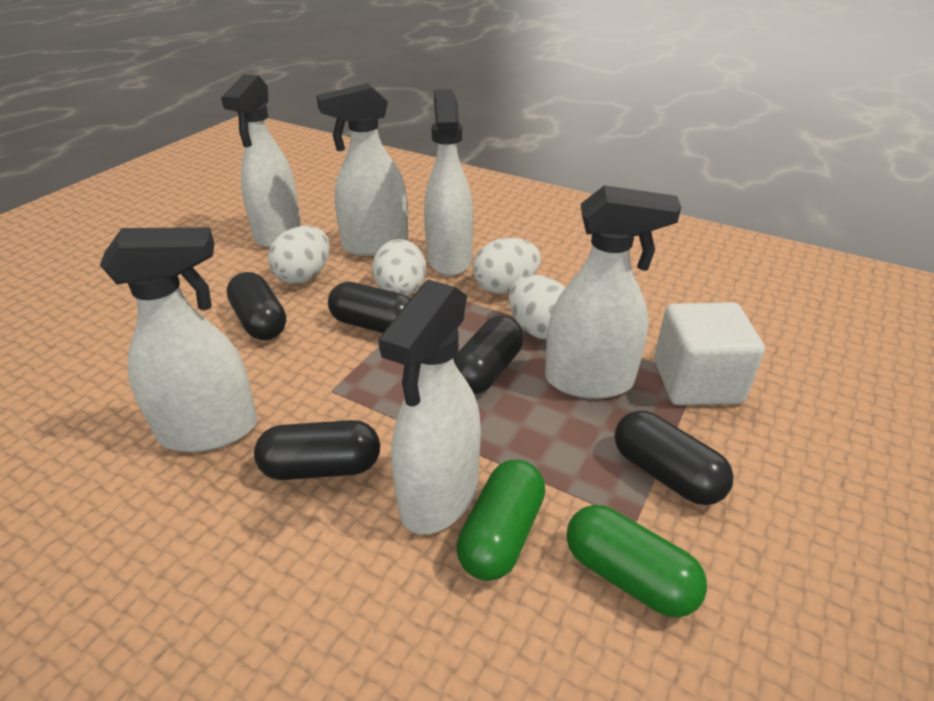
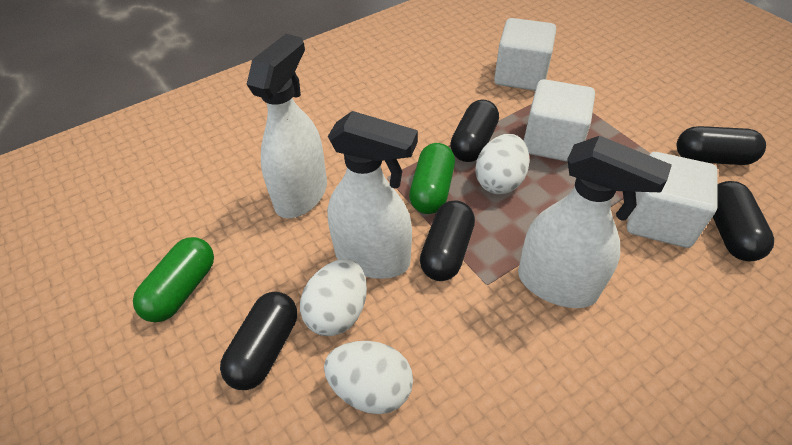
white cube: [654,302,765,405] = 1 -> [494,18,556,91] [524,79,595,162] [627,152,718,248] = 3
white egg: [268,226,330,284] [372,239,426,296] [473,238,541,294] [509,275,565,340] = 4 -> [300,259,367,336] [324,341,413,414] [475,134,530,194] = 3
white spray bottle: [100,227,258,452] [221,74,301,248] [316,83,408,256] [378,280,481,534] [424,89,473,276] [545,185,681,399] = 6 -> [247,34,327,218] [327,111,418,279] [518,136,672,308] = 3

